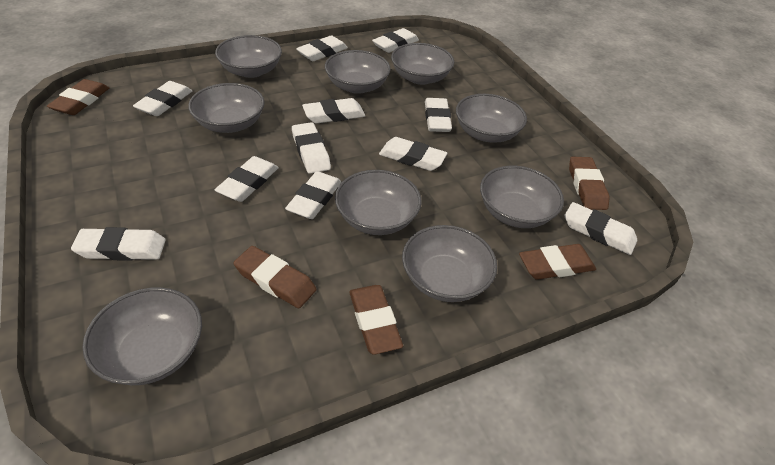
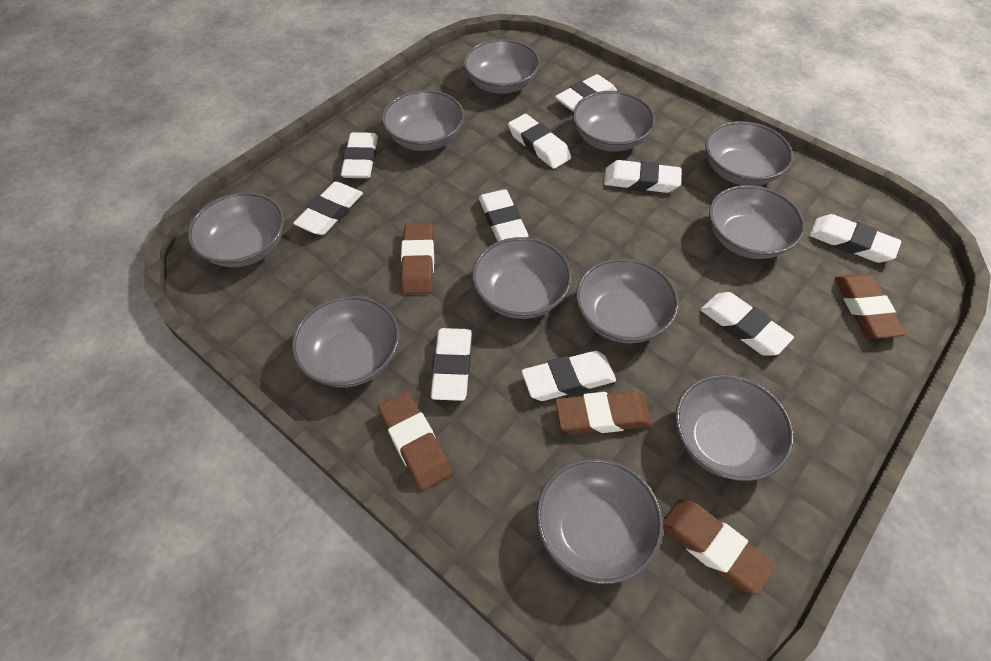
grey bowl: [82,287,202,385] [188,83,265,133] [215,35,282,78] [325,50,391,94] [335,170,421,235] [391,43,454,85] [402,225,497,302] [456,94,527,143] [480,166,564,228] = 9 -> [188,192,284,267] [292,296,399,387] [382,90,464,151] [464,39,540,94] [472,237,572,319] [536,458,663,584] [573,91,655,152] [576,258,679,343] [675,374,794,481] [705,121,793,186] [709,185,805,259] = 11
white eraser: [71,227,166,261] [133,81,192,116] [215,156,279,202] [285,171,342,219] [292,122,331,174] [296,35,348,61] [302,98,365,123] [372,28,419,53] [379,137,447,171] [425,98,452,132] [565,202,637,255] = 11 -> [293,181,363,235] [341,132,378,178] [431,328,472,401] [479,189,529,241] [508,114,571,169] [522,351,616,401] [555,74,617,112] [604,160,682,193] [700,292,794,356] [809,214,901,263] = 10

